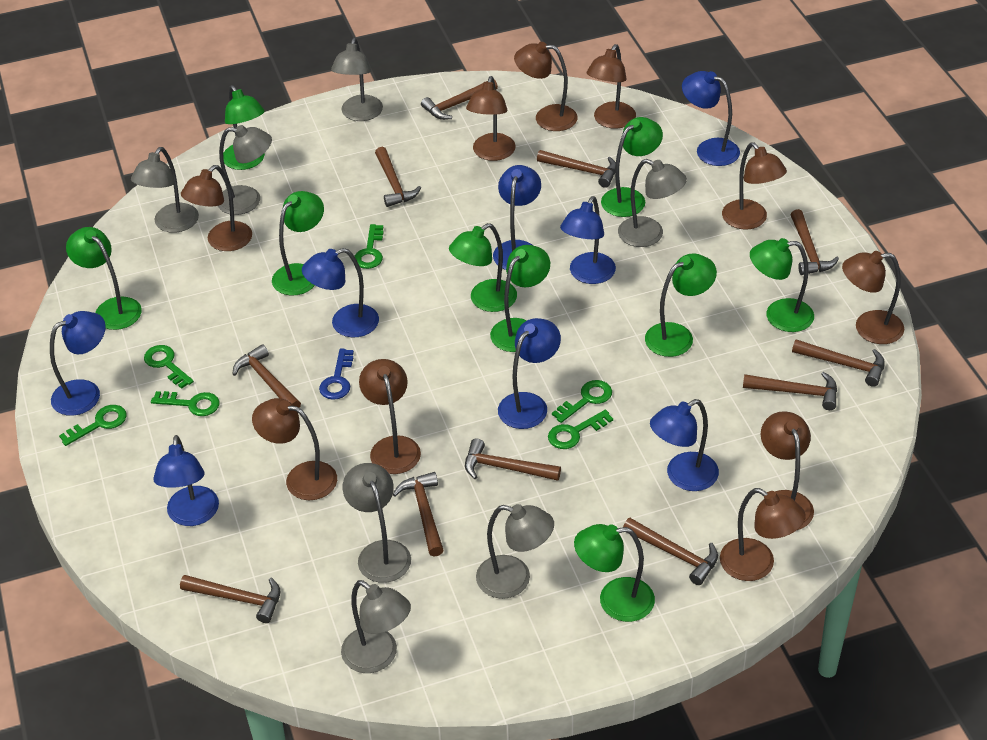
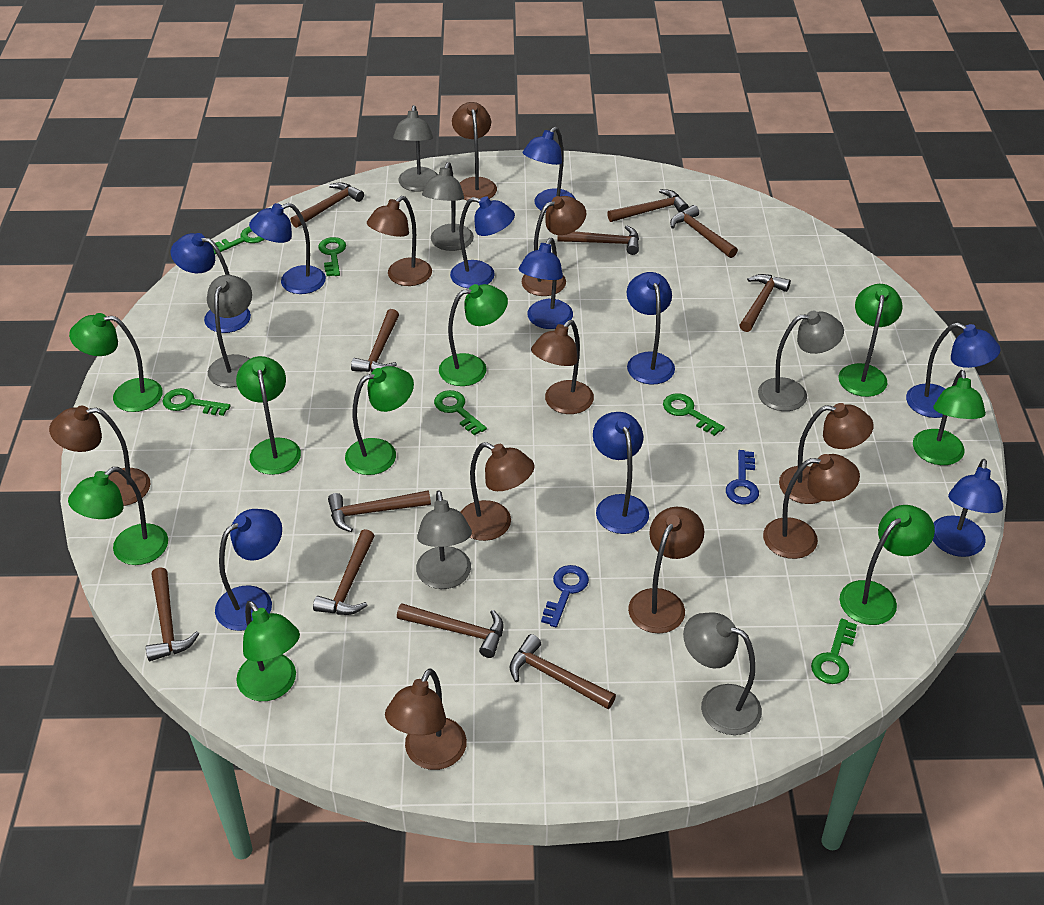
blue key: [319,349,354,400] = 1 -> [541,565,589,627] [726,450,759,505] = 2
blue lamp: [50,311,106,416] [154,435,219,526] [302,248,379,337] [493,165,541,270] [498,318,561,429] [560,196,616,284] [650,399,719,491] [682,71,740,166] = 8 -> [171,233,251,333] [215,509,282,631] [249,203,326,294] [450,196,515,288] [518,238,573,329] [523,127,575,213] [593,412,649,534] [627,272,675,384] [906,323,1001,418] [933,459,1003,557] = 10
grey lamp: [131,147,199,233] [218,125,272,215] [331,38,383,121] [341,580,411,673] [343,463,411,583] [476,504,554,599] [618,159,687,247] = 7 -> [207,275,252,387] [393,105,438,192] [416,490,472,589] [422,162,474,251] [683,612,762,735] [758,311,844,411] = 6

